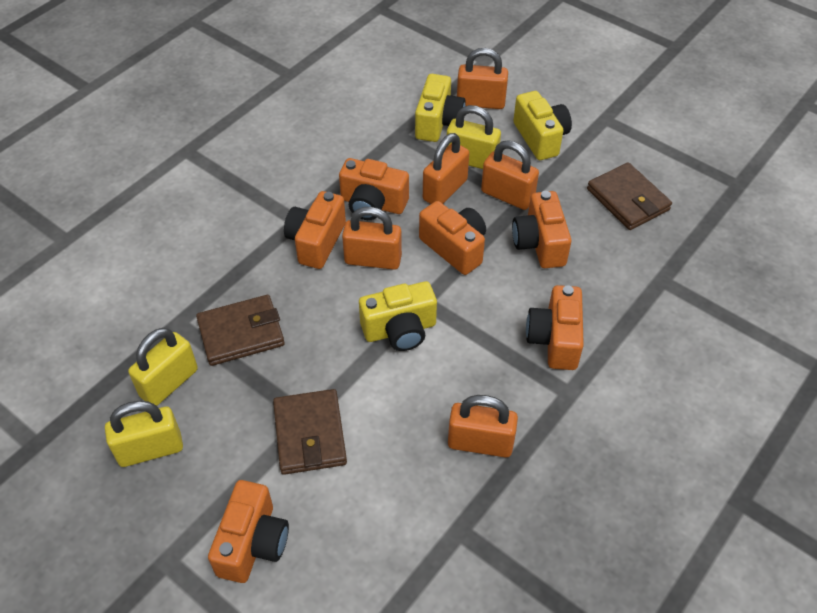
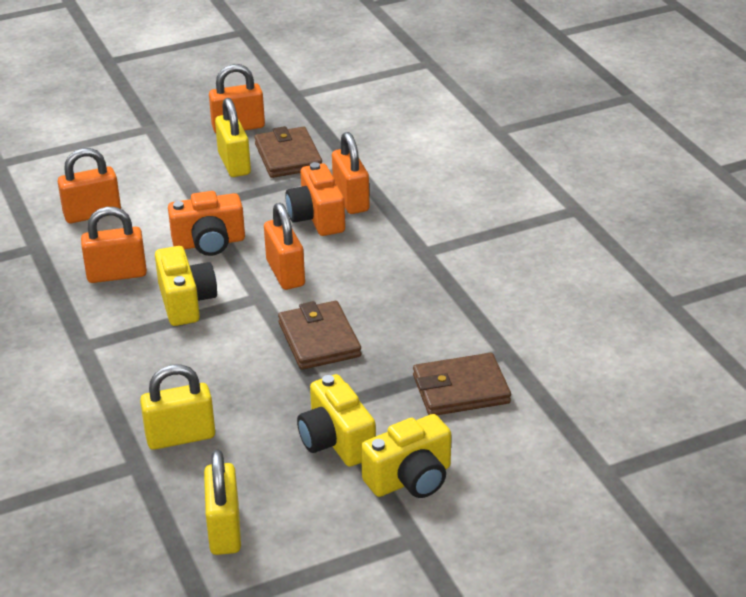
orange camera: [208,480,289,583] [284,191,346,269] [339,158,409,220] [419,201,486,275] [512,191,571,268] [526,285,584,370] = 6 -> [168,191,245,256] [285,162,345,236] = 2

